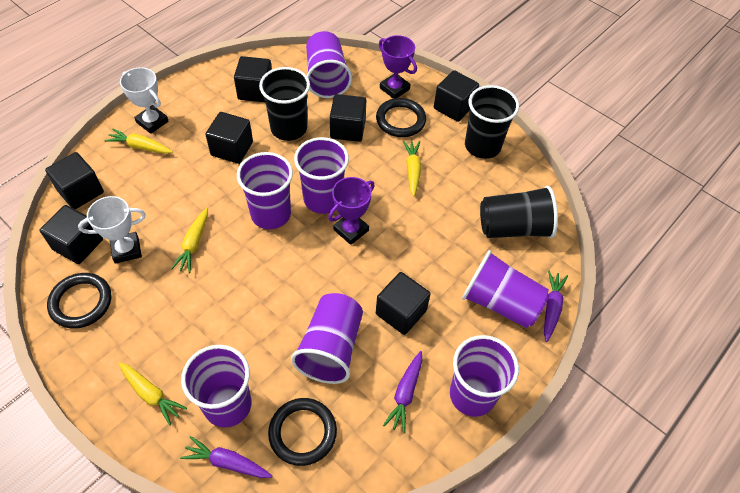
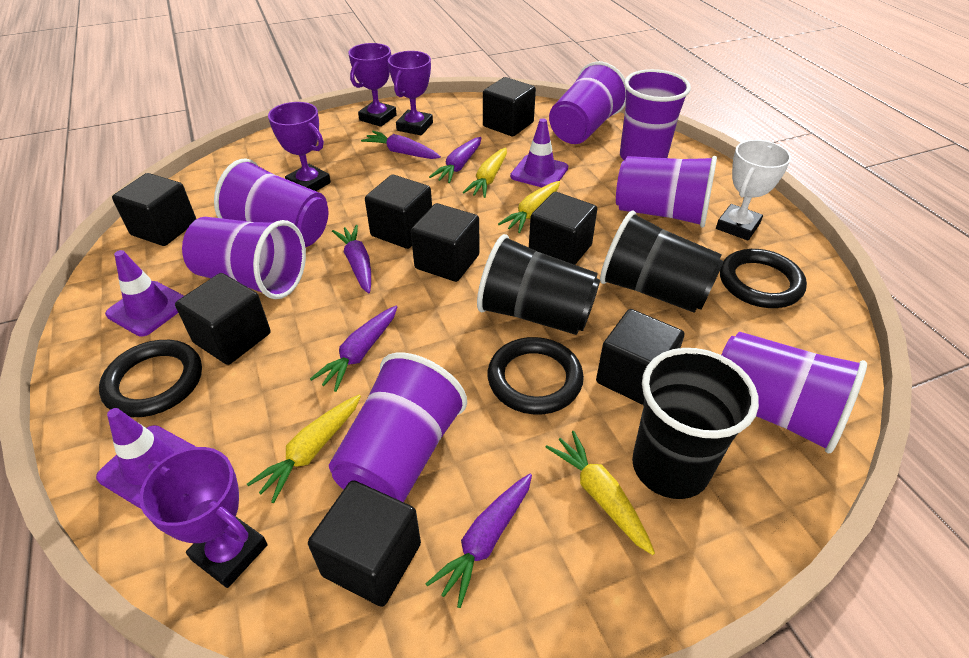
black cube: [40,205,103,264] [45,152,104,209] [205,112,253,164] [234,56,272,102] [330,94,366,142] [376,272,431,335] [434,70,479,122] = 7 -> [112,173,196,246] [175,273,271,365] [308,480,421,607] [365,174,432,249] [411,203,480,282] [483,77,536,137] [529,192,597,265] [596,309,684,405] = 8
purple carrot: [180,436,272,478] [383,351,422,433] [544,271,568,342] = 3 -> [310,306,397,392] [332,225,371,293] [361,131,441,159] [426,474,532,608] [429,137,482,183] = 5
purple traffic cone: none = 0 -> [96,408,196,508] [105,250,184,337] [510,118,568,187] = 3
purple trophy: [328,177,375,245] [379,35,417,99] = 2 -> [139,447,268,588] [268,102,331,191] [348,43,397,127] [388,51,433,135] = 4
white trophy: [78,196,146,264] [120,67,169,134] = 2 -> [716,140,791,241] = 1

